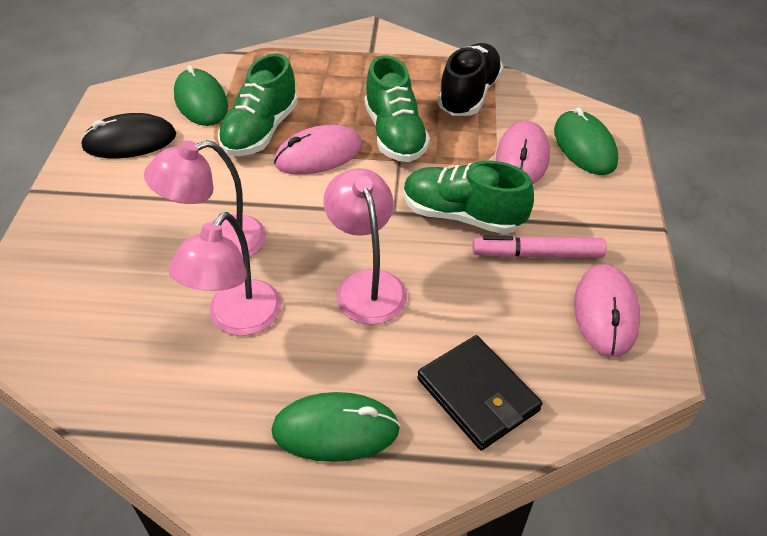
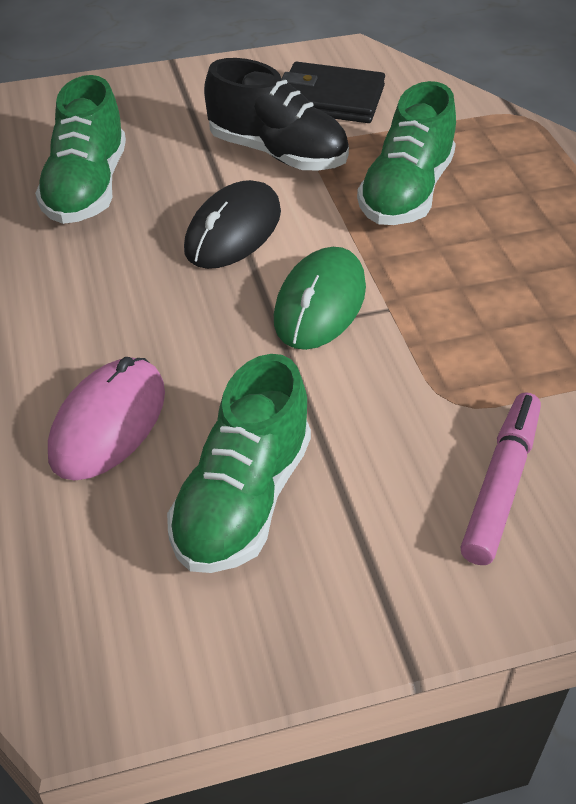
green mouse: [174,65,228,126] [271,392,400,462] [554,107,618,175] = 3 -> [274,247,366,350] = 1
pink lamp: [144,140,266,258] [168,212,282,336] [323,168,407,325] = 3 -> none = 0
pink mouse: [274,125,363,175] [496,121,550,184] [574,264,641,357] = 3 -> [48,357,165,480] = 1

